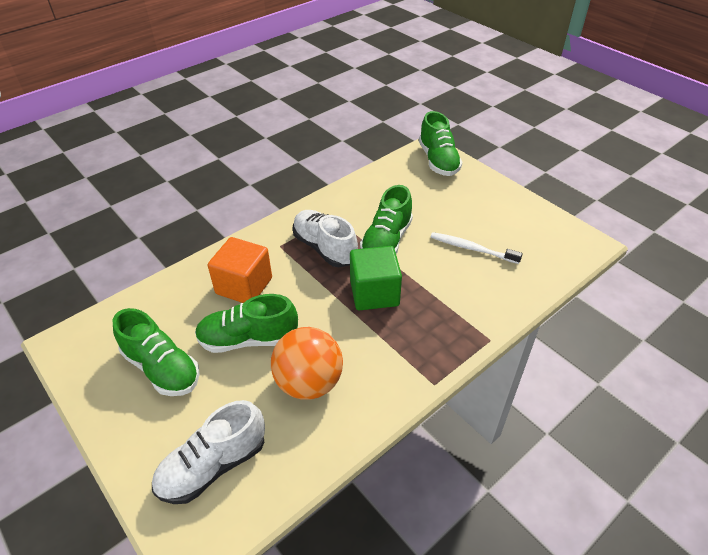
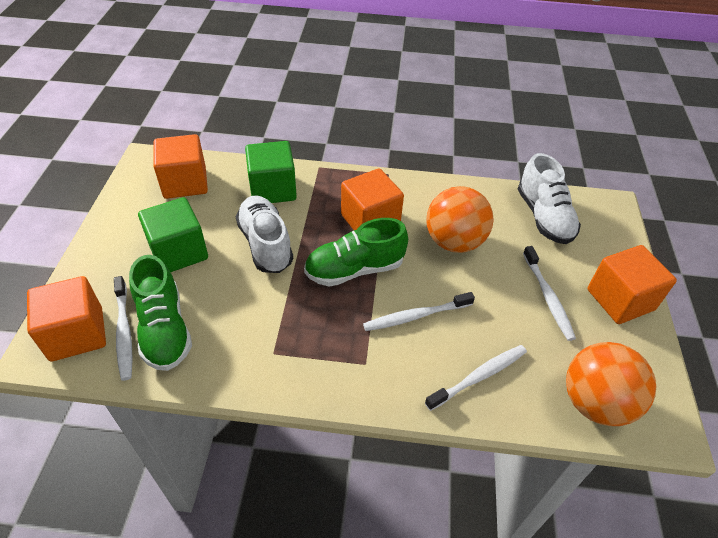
green cube: [350,246,402,311] = 1 -> [138,197,208,272] [245,141,297,203] = 2
green shoe: [113,308,200,396] [195,294,298,353] [360,185,413,254] [419,111,462,176] = 4 -> [129,255,192,371] [304,218,408,287] = 2
orange ball: [271,327,343,400] = 1 -> [426,186,494,253] [566,342,656,426] = 2
orange cube: [208,237,272,303] = 1 -> [27,276,106,362] [153,134,208,199] [341,168,404,230] [587,245,677,324] = 4
white toothbrush: [431,232,523,264] = 1 -> [114,276,133,381] [363,292,475,331] [425,345,527,411] [523,246,576,341] = 4

